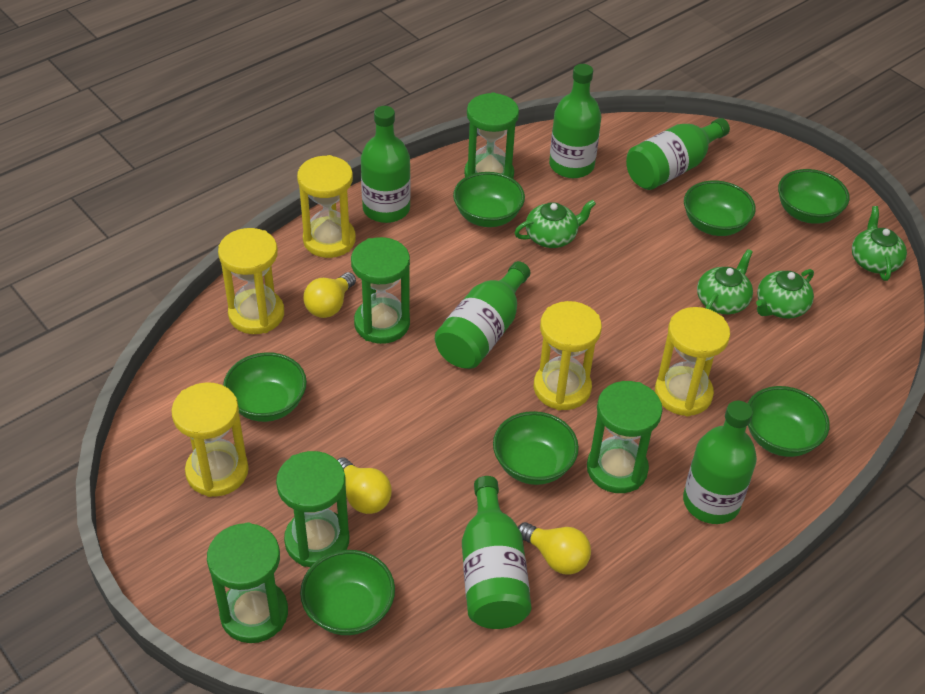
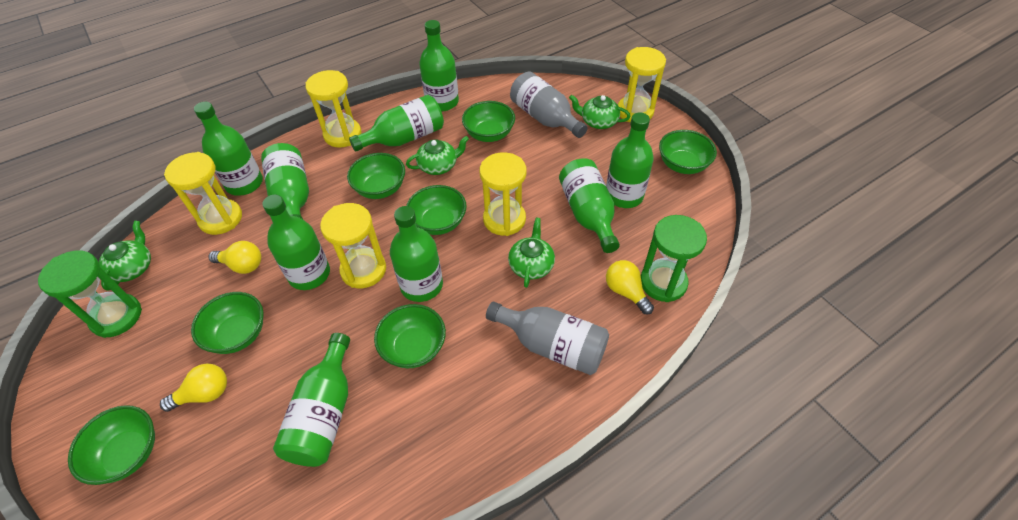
green bottle: [361,106,411,223] [435,261,530,369] [462,476,531,629] [549,64,601,178] [626,118,730,190] [683,401,757,524] = 6 -> [194,102,263,196] [261,143,309,219] [262,195,330,290] [273,333,350,467] [349,95,444,152] [390,206,443,302] [419,20,459,112] [559,158,620,253] [606,112,654,208] = 9
green hourglass: [207,522,288,643] [276,451,349,567] [351,237,410,344] [464,93,519,178] [587,381,663,493] = 5 -> [38,250,142,338] [641,215,707,302] = 2
grey bottle: none = 0 -> [486,301,609,375] [510,72,588,138] = 2

